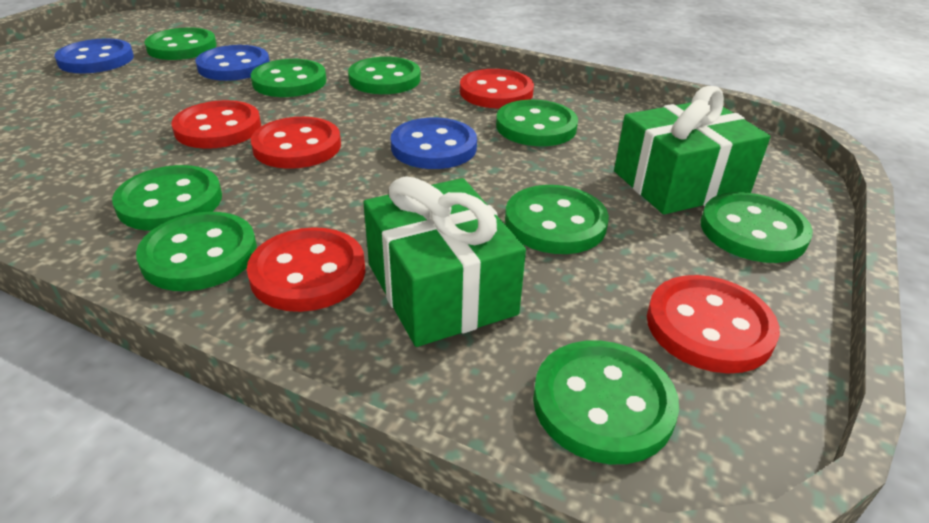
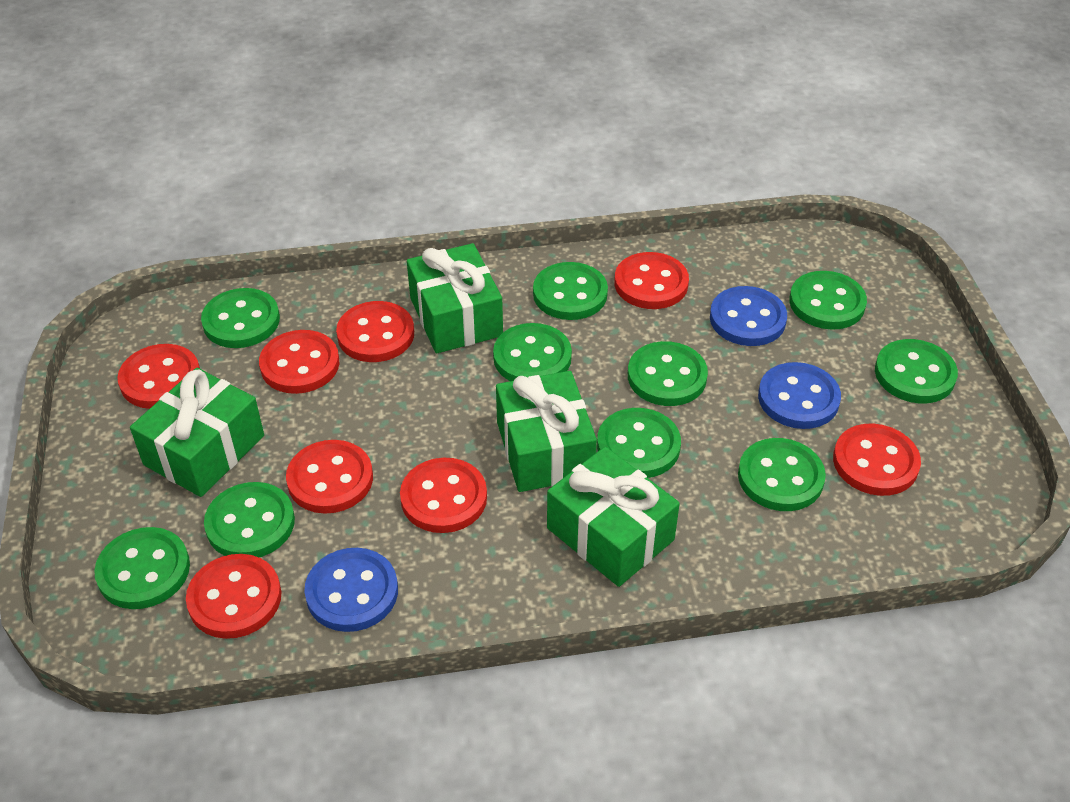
green button: [112,165,222,231] [136,212,257,291] [144,27,217,60] [251,59,327,97] [348,57,421,94] [496,100,578,146] [505,185,609,254] [533,340,679,464] [701,192,813,263] = 9 -> [94,527,190,609] [201,288,280,348] [204,482,295,557] [493,323,572,381] [533,262,608,320] [597,408,681,478] [628,341,708,406] [738,438,826,511] [789,271,867,330] [875,339,958,403] = 10
green gift: [363,176,526,347] [614,86,771,215] = 2 -> [130,368,264,497] [407,243,503,353] [496,371,597,492] [547,447,680,587] = 4
red button: [172,100,261,149] [247,227,365,312] [251,117,341,169] [460,69,534,109] [647,275,780,374] = 5 -> [117,344,200,409] [186,554,281,639] [259,330,339,394] [286,440,373,514] [336,301,414,362] [400,458,487,533] [614,252,689,309] [833,424,921,496] = 8

